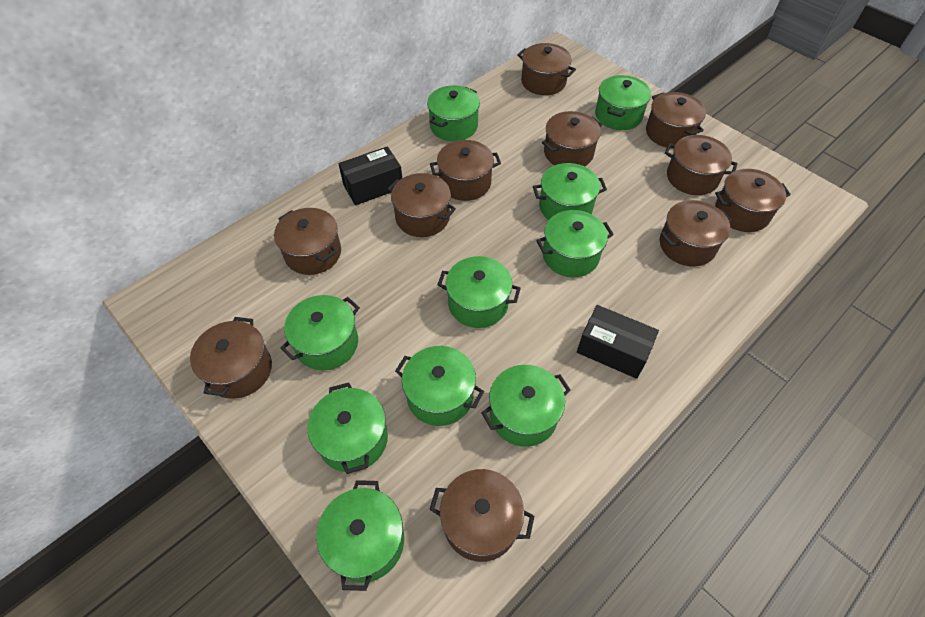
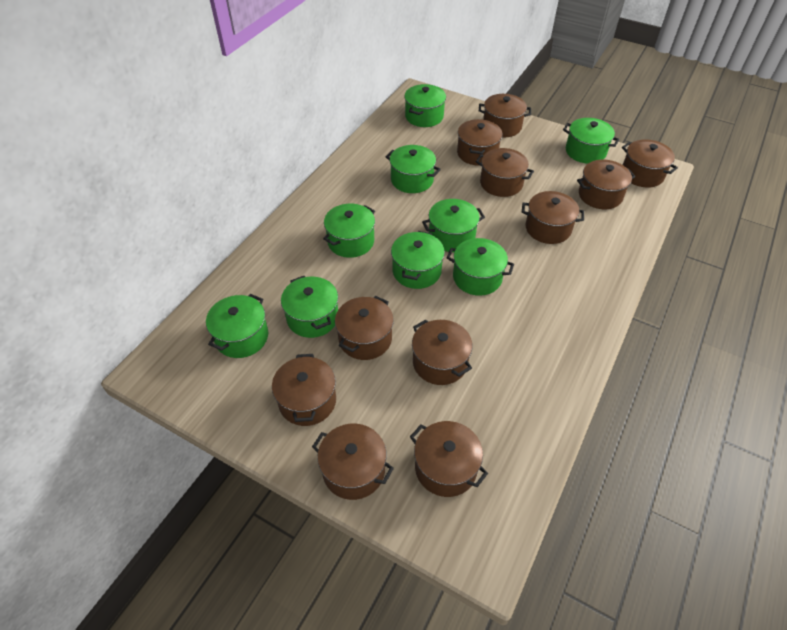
black box: [338,146,402,206] [577,305,659,379] = 2 -> none = 0
green pot: [280,295,360,370] [307,382,388,474] [316,480,404,591] [395,346,484,426] [427,85,480,141] [437,256,521,328] [481,365,571,447] [533,163,607,220] [536,210,614,277] [595,75,651,130] = 10 -> [206,294,268,358] [281,276,338,338] [323,204,375,258] [386,145,441,193] [391,231,445,289] [404,84,446,127] [422,199,485,252] [447,238,514,296] [563,118,619,164] = 9

